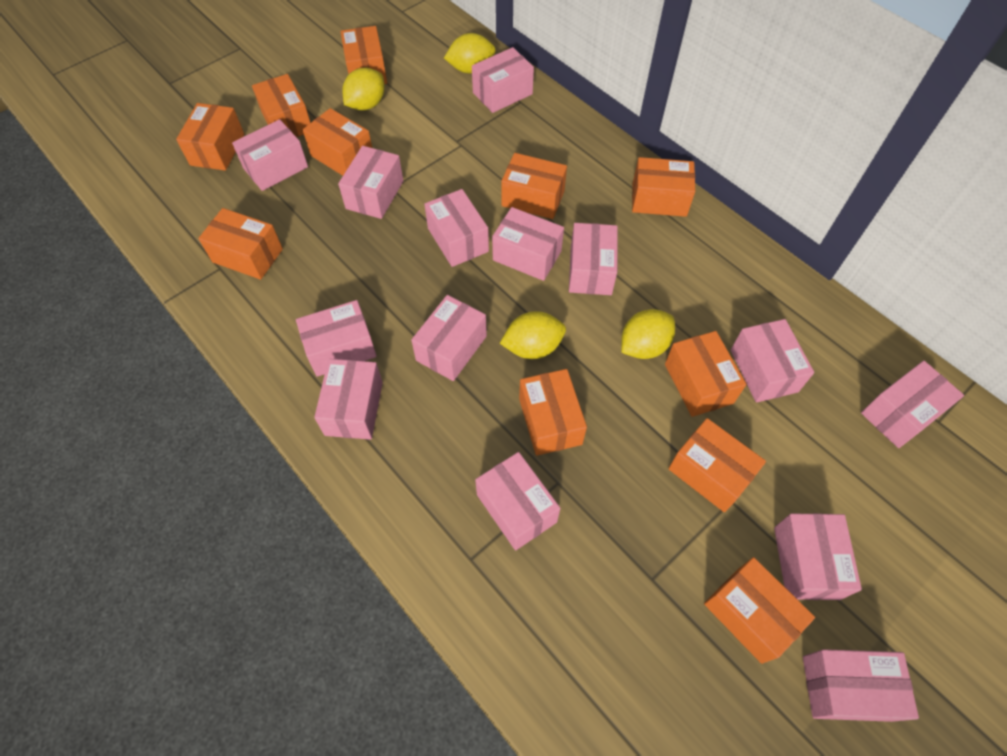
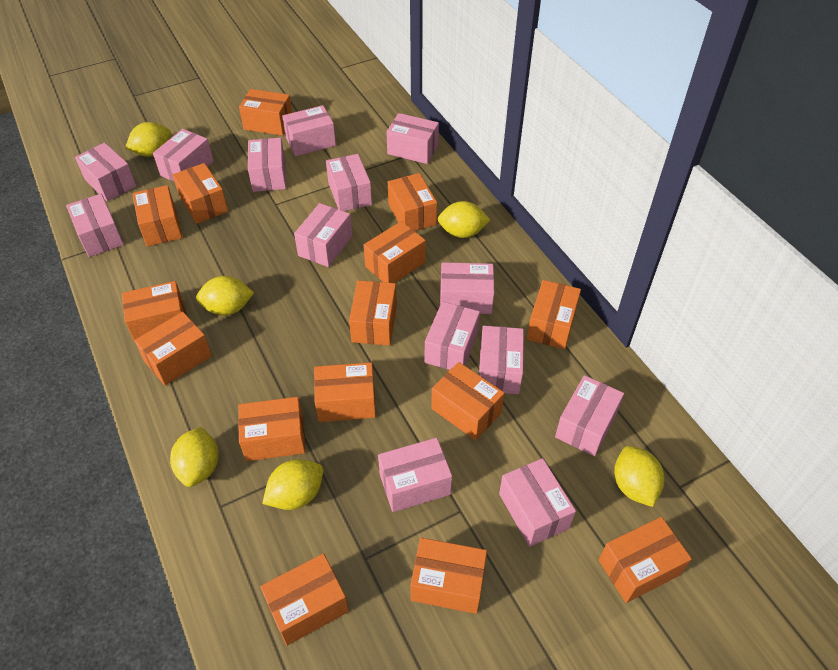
orange box: [176,103,245,171] [198,208,283,280] [252,74,311,137] [303,108,372,176] [341,26,387,84] [501,153,567,219] [519,369,587,456] [632,157,695,217] [665,331,746,417] [668,418,766,512] [704,557,815,664] = 11 -> [122,281,186,342] [132,185,182,246] [134,312,212,385] [173,163,228,224] [238,397,306,461] [239,89,292,136] [260,553,349,646] [314,362,376,422] [349,280,397,346] [364,221,426,283] [388,173,437,231] [410,538,487,614] [431,362,505,440] [527,280,581,349] [599,517,692,603] = 15
yellow lemon: [342,68,385,110] [444,33,496,74] [500,311,566,359] [621,309,675,359] = 4 -> [125,122,171,157] [170,427,219,487] [196,276,254,315] [262,459,323,510] [438,201,490,238] [614,446,664,507] = 6

